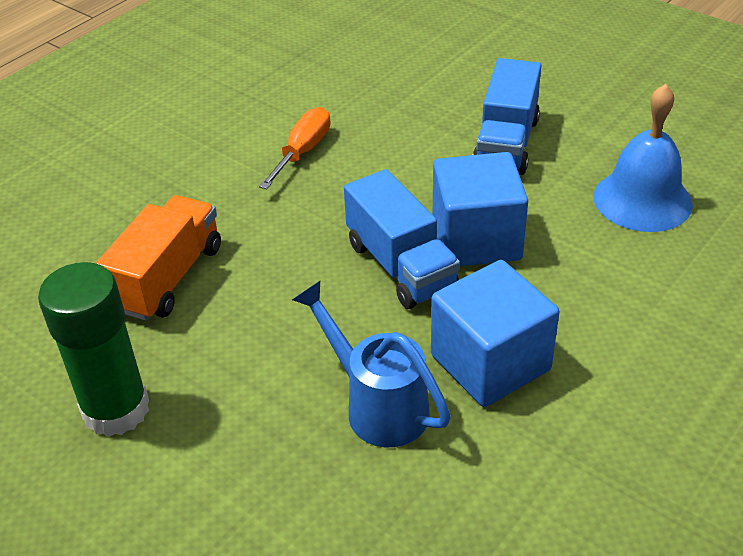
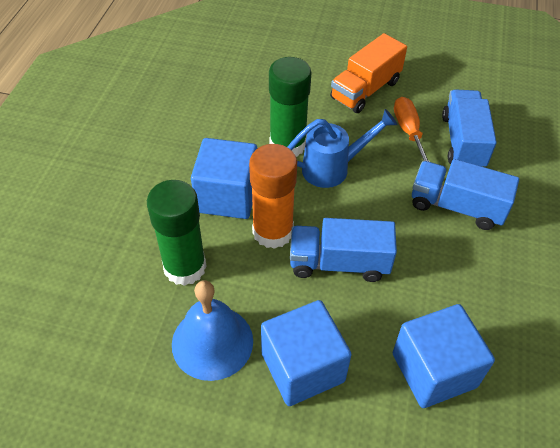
blue cube: [431,260,559,407] [433,152,528,266] = 2 -> [191,138,257,219] [261,300,352,406] [392,304,495,408] = 3
blue truck: [344,169,460,309] [473,58,541,175] = 2 -> [290,218,397,282] [412,159,519,230] [442,89,497,167] = 3
green glue stick: [38,262,149,437] = 1 -> [147,180,207,286] [269,57,312,157] = 2
orange glue stick: none = 0 -> [249,144,297,249] = 1

